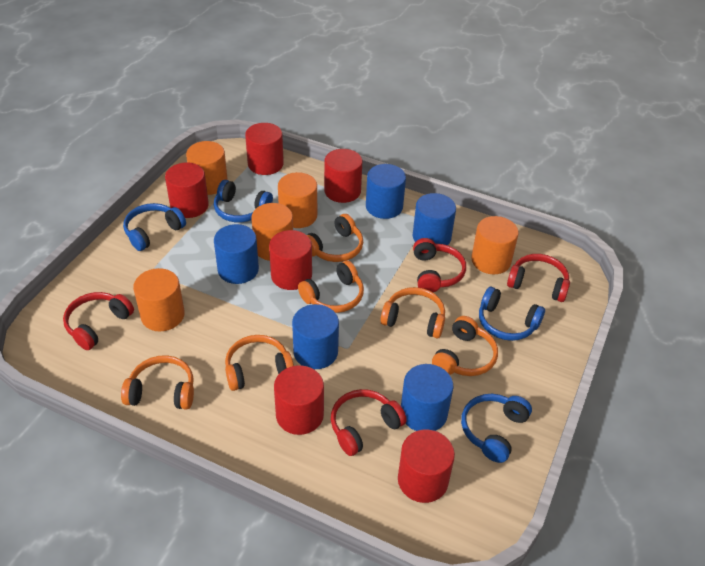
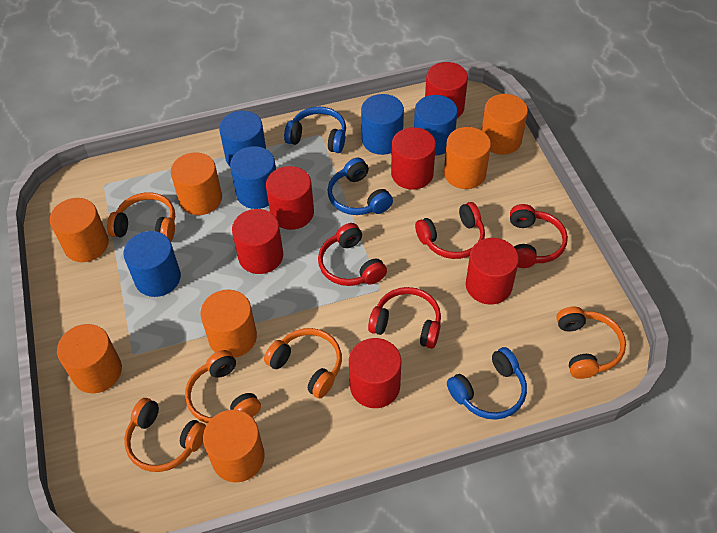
blue headphones: [123,203,186,251] [214,180,273,223] [461,394,532,463] [479,287,545,341] = 4 -> [284,106,346,153] [327,158,393,215] [447,347,527,420] = 3
orange cylinder: [133,268,185,331] [186,141,228,195] [251,203,293,261] [278,172,317,228] [471,216,519,274] = 5 -> [50,198,109,262] [57,324,122,393] [171,152,222,215] [200,290,257,358] [203,410,265,482] [444,127,491,189] [482,94,528,155] = 7
orange headphones: [121,355,194,410] [225,335,294,391] [298,261,364,313] [307,214,363,262] [380,287,445,339] [432,316,498,376] = 6 -> [107,192,175,241] [124,398,206,472] [185,350,261,423] [264,328,342,398] [556,307,626,379] = 5

